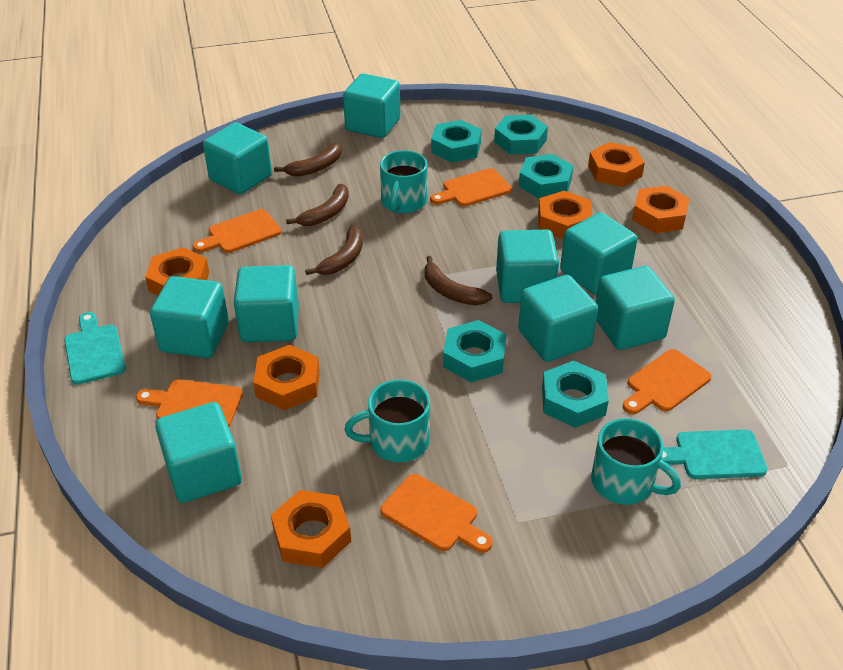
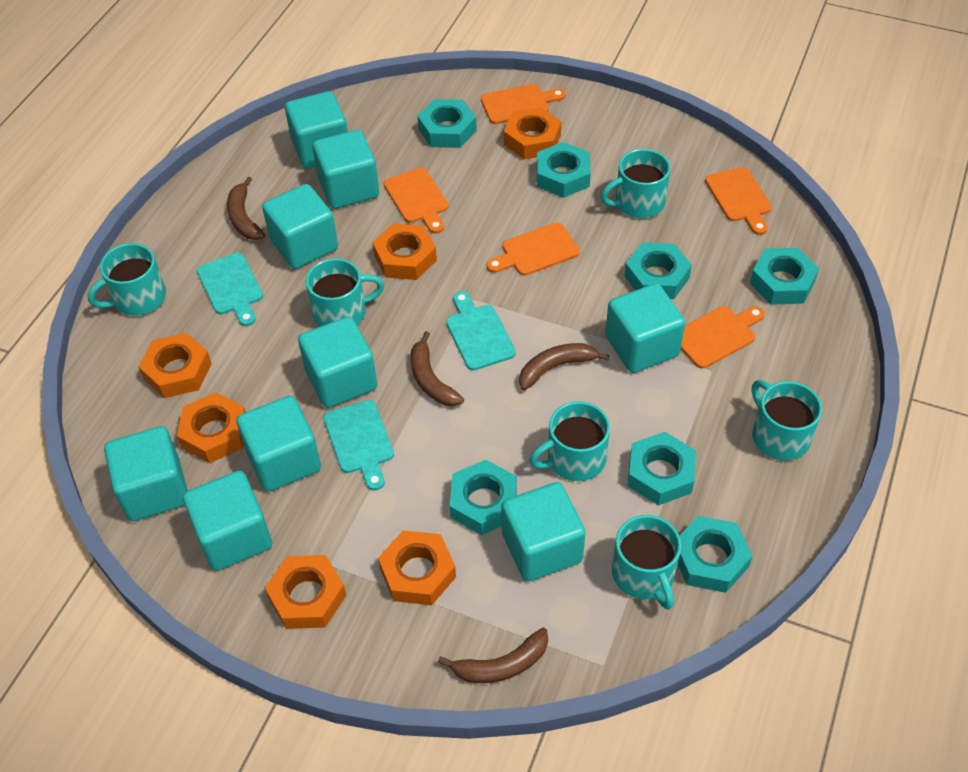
turquoise cutting board: [64,312,126,385] [661,429,767,479] = 2 -> [197,253,263,326] [324,400,394,491] [446,291,516,370] = 3
turquoise mug: [344,380,430,462] [380,150,428,213] [591,418,681,505] = 3 -> [88,243,166,316] [306,258,384,327] [529,401,610,481] [601,149,670,218] [612,515,681,610] [752,380,822,461] = 6
turquoise nut: [431,120,482,163] [443,320,506,382] [494,115,548,155] [519,154,574,198] [542,361,609,428] = 5 -> [417,99,477,148] [450,459,517,535] [537,142,591,198] [624,243,692,299] [628,432,696,505] [678,516,753,593] [750,248,819,304] = 7

